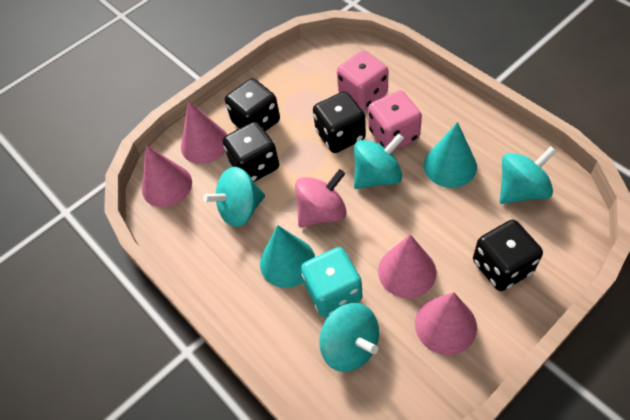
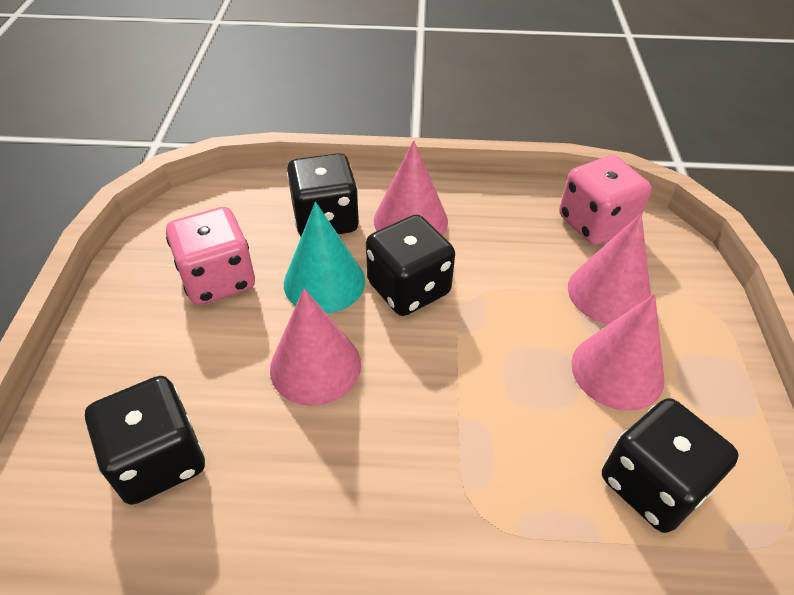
pink spinning top: [295,169,347,228] = 1 -> none = 0
turquoise cone: [260,225,315,288] [424,122,477,188] = 2 -> [284,202,365,313] = 1
turquoise dice: [301,247,363,318] = 1 -> none = 0
turquoise spinning top: [203,167,265,227] [319,303,379,372] [354,133,404,189] [500,146,557,204] = 4 -> none = 0

